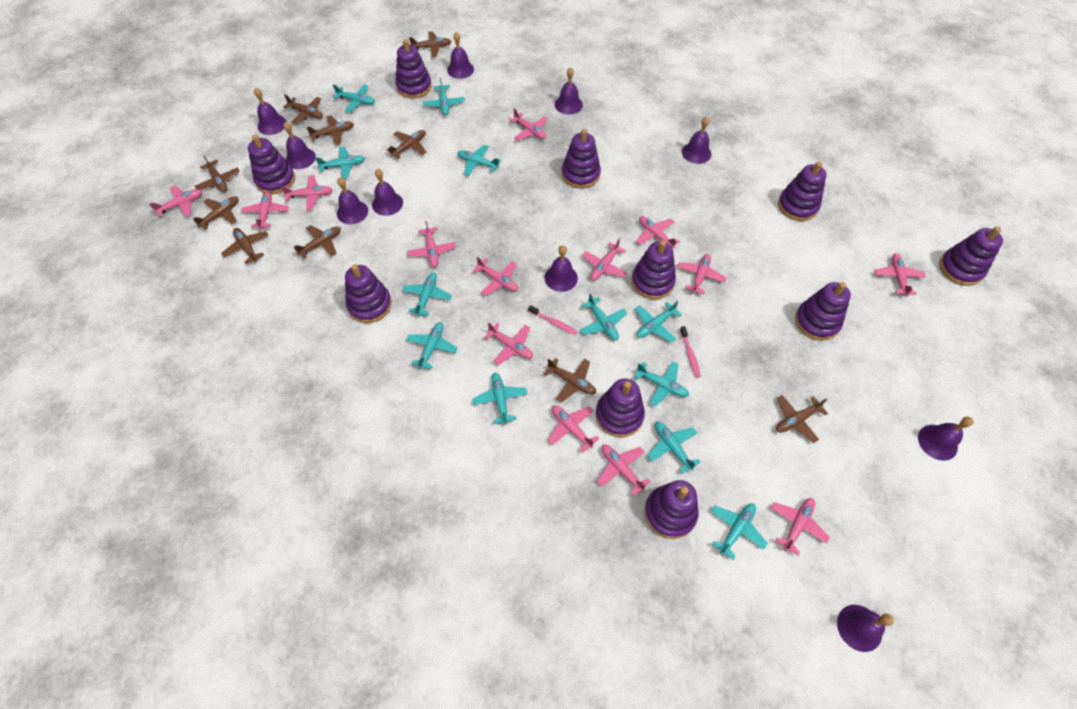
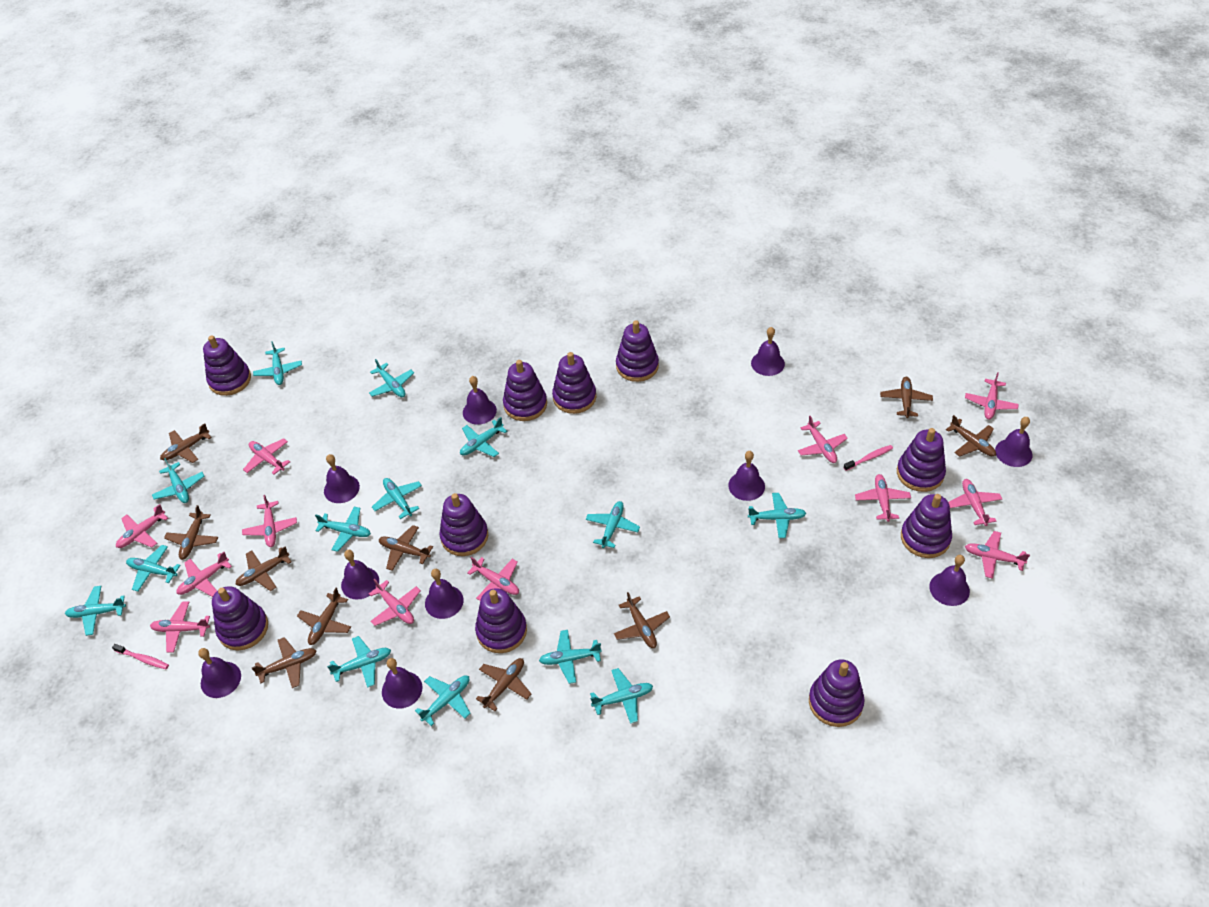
pink plane: [149,186,202,217] [241,191,289,230] [281,175,333,210] [407,221,456,267] [473,257,518,296] [484,322,533,365] [509,108,547,141] [547,405,599,453] [582,238,627,281] [597,445,651,496] [636,216,680,249] [677,254,726,294] [771,498,830,556] [874,253,926,297] = 14 -> [116,504,168,548] [150,601,210,653] [176,552,232,597] [242,495,297,547] [243,438,290,475] [369,579,421,626] [467,557,519,601] [798,416,848,463] [855,474,911,522] [948,479,1002,526] [965,372,1019,419] [965,531,1030,579] = 12
turquoise plane: [315,146,365,179] [333,84,375,112] [402,273,452,316] [406,322,458,369] [423,77,465,115] [458,145,501,176] [472,373,527,425] [580,293,627,340] [634,361,689,407] [635,301,682,342] [647,421,700,474] [711,503,768,560] = 12 -> [65,586,126,636] [126,545,181,592] [152,458,204,503] [253,341,302,385] [315,507,371,552] [327,636,391,688] [369,359,414,397] [372,478,422,519] [415,675,471,726] [460,417,507,457] [539,630,602,684] [586,501,640,548] [590,668,653,724] [748,493,806,538] = 14

